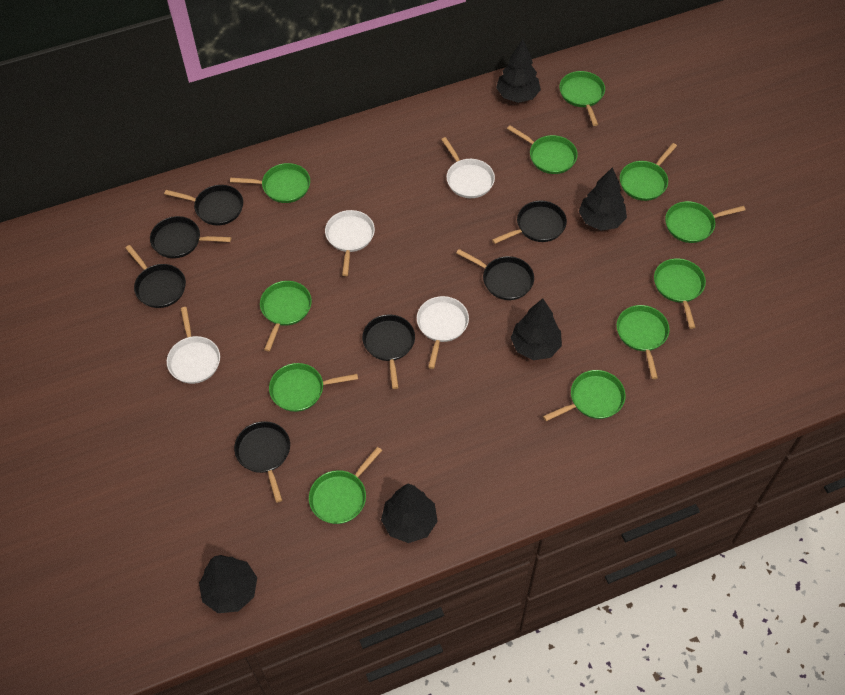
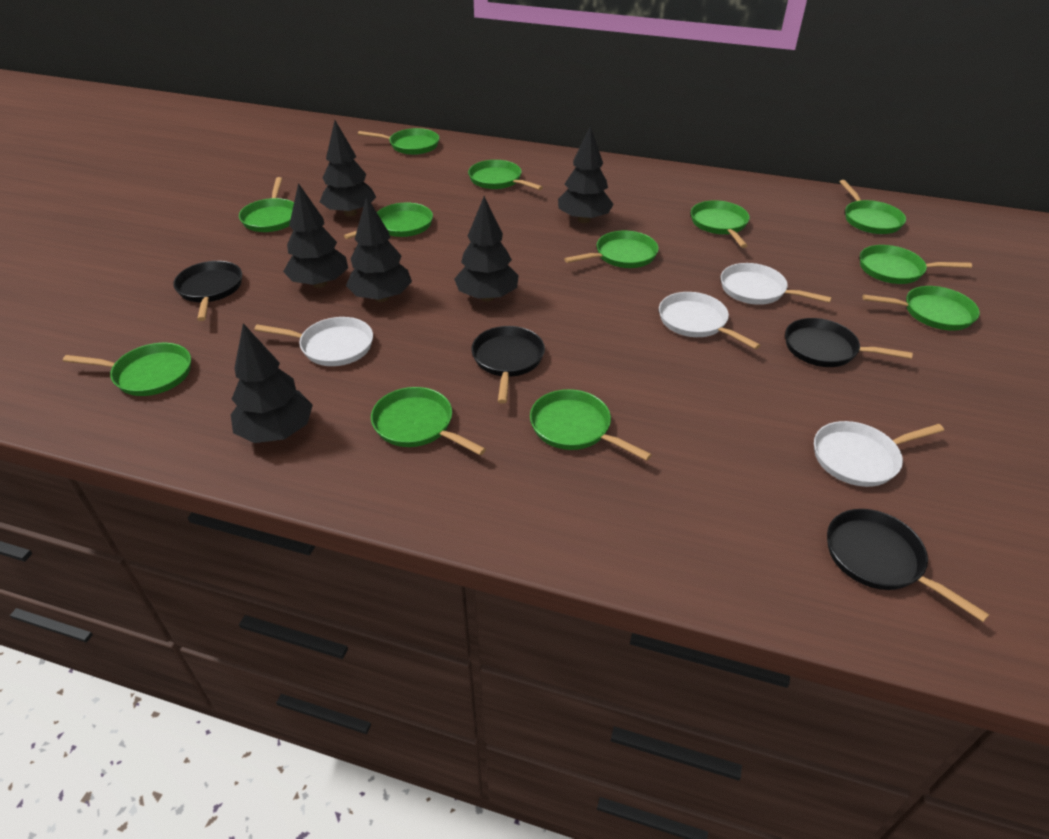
black pan: [125,245,186,308] [150,216,231,258] [164,185,243,225] [234,421,290,503] [362,314,415,389] [457,249,534,300] [492,201,567,244] = 7 -> [173,261,242,321] [471,326,545,404] [785,318,913,367] [827,509,989,622] = 4
black tree: [199,555,257,613] [381,484,438,543] [496,40,541,103] [511,298,562,360] [579,167,627,231] = 5 -> [231,323,313,443] [283,183,348,288] [320,120,376,217] [346,196,412,302] [454,196,519,302] [558,126,614,223] = 6
green pan: [230,163,310,203] [260,281,312,351] [269,363,358,412] [309,447,382,524] [507,125,578,174] [543,370,626,421] [559,71,605,126] [616,305,670,379] [620,143,677,201] [654,258,706,329] [665,201,745,243] = 11 -> [63,343,191,396] [239,177,294,232] [344,202,433,239] [358,128,439,155] [371,387,486,455] [468,160,543,190] [530,389,652,461] [564,231,658,268] [691,200,750,248] [839,180,906,234] [860,245,972,284] [863,286,980,331] = 12

